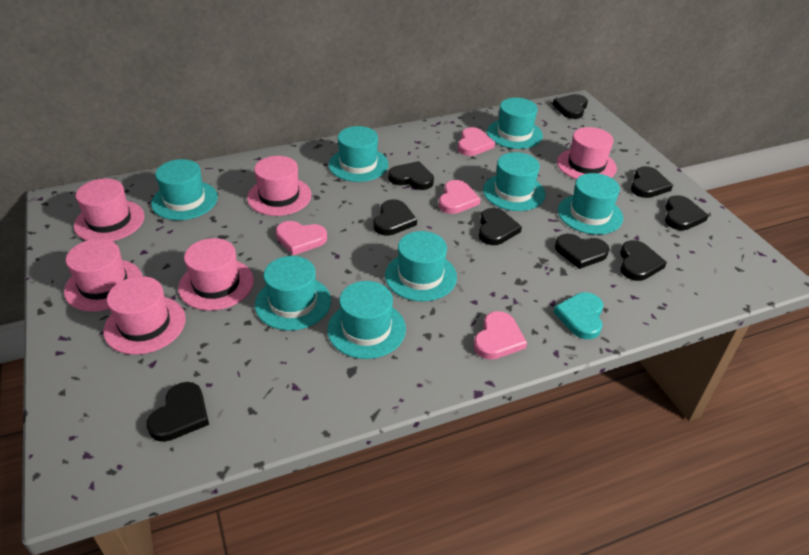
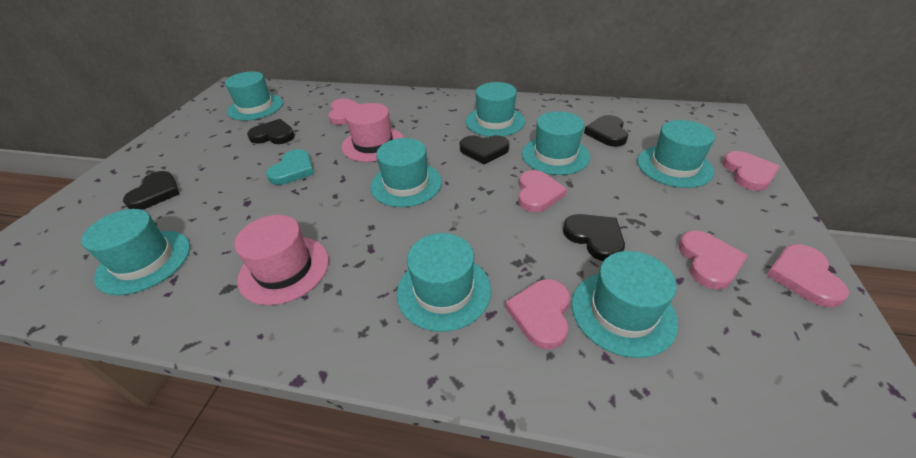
black heart: [147,382,209,442] [373,199,417,236] [388,161,434,190] [479,208,522,245] [553,94,588,119] [555,234,609,269] [620,240,667,281] [631,166,673,198] [665,195,709,230] = 9 -> [123,171,179,210] [247,119,295,144] [460,135,509,165] [563,214,625,261] [584,115,628,147] = 5
pink hat: [64,239,142,312] [74,179,144,241] [103,276,186,355] [178,238,254,311] [247,156,312,216] [557,127,617,180] = 6 -> [234,215,329,305] [342,103,404,162] = 2
pink heart: [276,221,327,255] [439,180,481,214] [458,127,495,156] [473,311,527,360] = 4 -> [328,98,360,125] [505,279,570,349] [518,170,567,212] [678,231,748,289] [722,151,780,191] [766,244,849,308] = 6

